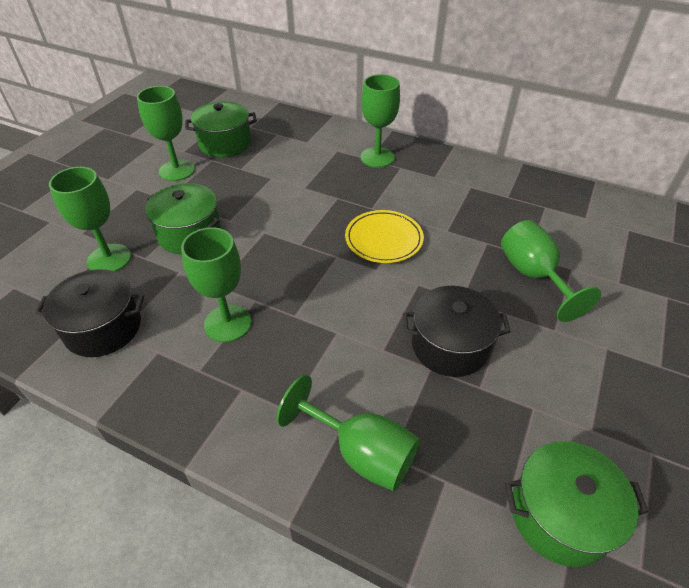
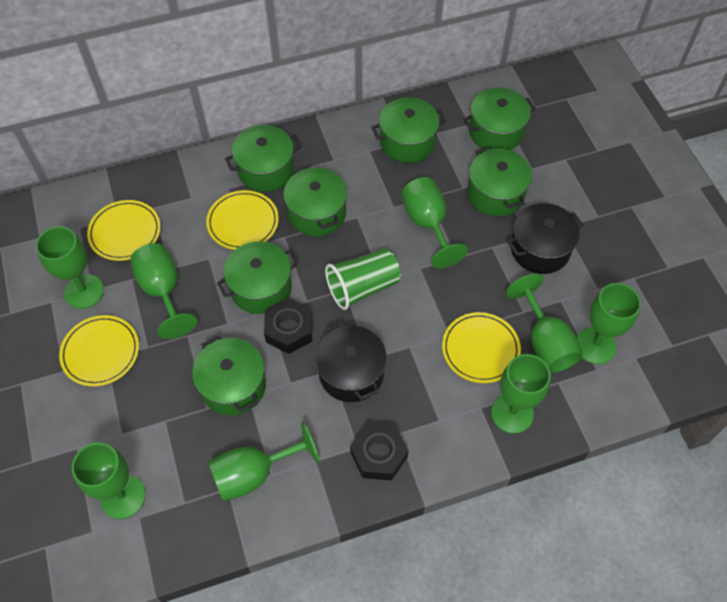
black nut: none = 0 -> [264,298,313,354] [350,423,409,480] = 2
green cup: none = 0 -> [325,249,401,310] = 1
green goblet: [49,167,131,272] [137,86,195,181] [181,227,252,342] [276,375,420,491] [361,74,400,168] [501,220,601,322] = 6 -> [36,226,104,309] [72,443,145,519] [130,243,198,339] [208,422,320,502] [401,177,468,268] [491,354,551,434] [506,274,583,373] [577,283,641,364] = 8
green pot: [145,183,221,254] [185,101,257,158] [505,441,649,567] = 3 -> [192,335,266,416] [217,241,298,314] [225,125,301,192] [283,166,347,237] [372,97,446,163] [464,87,536,150] [467,146,532,217] = 7
yellow plate: [345,210,424,263] = 1 -> [59,315,139,386] [87,200,161,261] [206,190,279,250] [442,312,521,383] = 4

